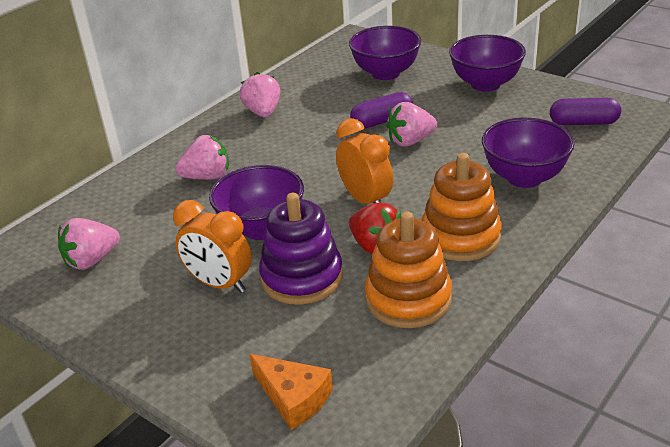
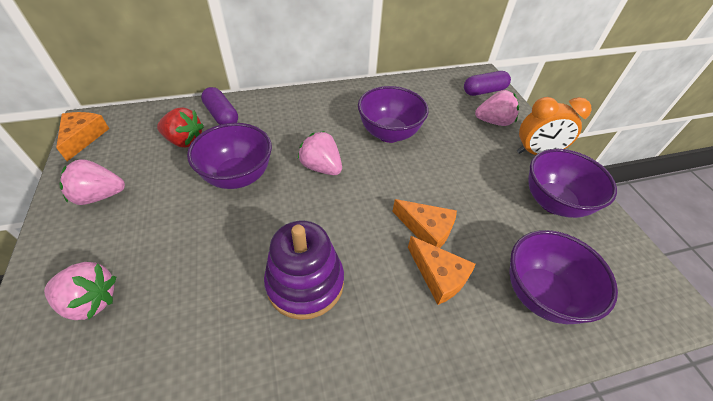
orange cheese: [249,354,333,430] = 1 -> [56,112,109,161] [392,199,457,248] [408,236,476,305] = 3
orange clock: [173,200,252,293] [336,118,393,204] = 2 -> [517,97,591,155] = 1
orange stacking toy: [365,212,452,328] [422,153,502,261] = 2 -> none = 0

